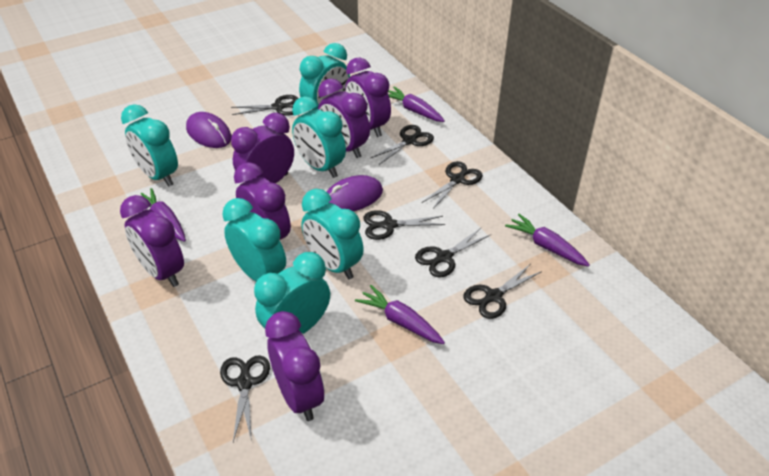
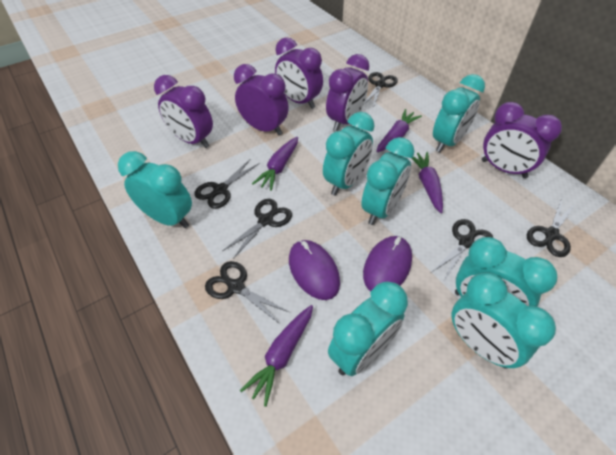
black scissors: [220,355,270,442] [231,95,298,116] [363,210,446,240] [371,125,434,165] [415,228,490,277] [422,161,483,209] [463,264,542,319] = 7 -> [194,159,260,209] [205,261,290,324] [222,199,292,259] [364,72,398,107] [431,219,493,281] [527,198,576,257] = 6
purple clock: [120,195,184,287] [231,113,294,183] [234,162,291,240] [265,311,325,421] [318,79,370,158] [345,58,391,137] = 6 -> [154,75,213,148] [234,64,289,135] [275,37,323,109] [326,54,369,131] [482,102,562,178] = 5
turquoise clock: [121,104,178,186] [222,198,286,282] [254,252,330,334] [292,96,346,178] [299,43,350,110] [301,189,364,279] = 6 -> [118,151,192,228] [323,112,375,196] [328,281,408,376] [361,137,414,225] [433,74,485,152] [452,272,556,368] [455,237,557,307] = 7

